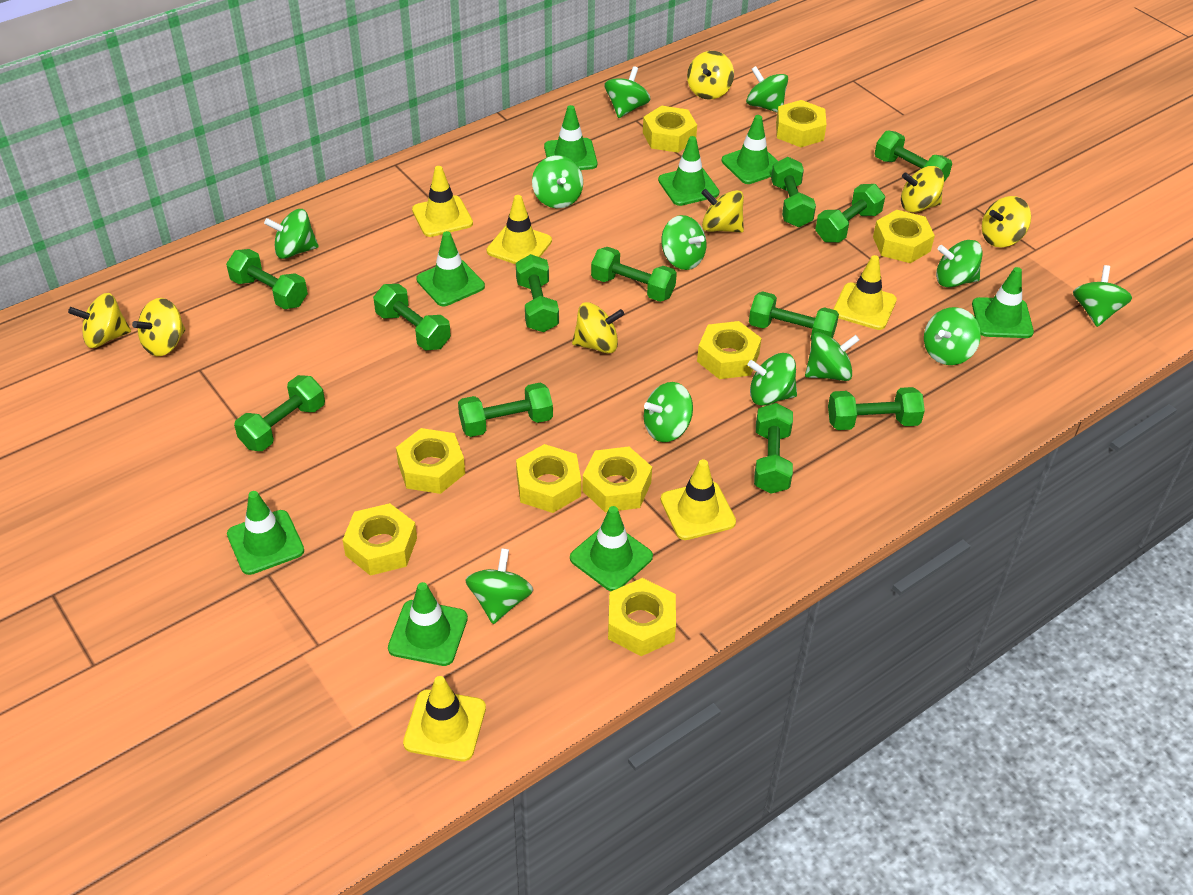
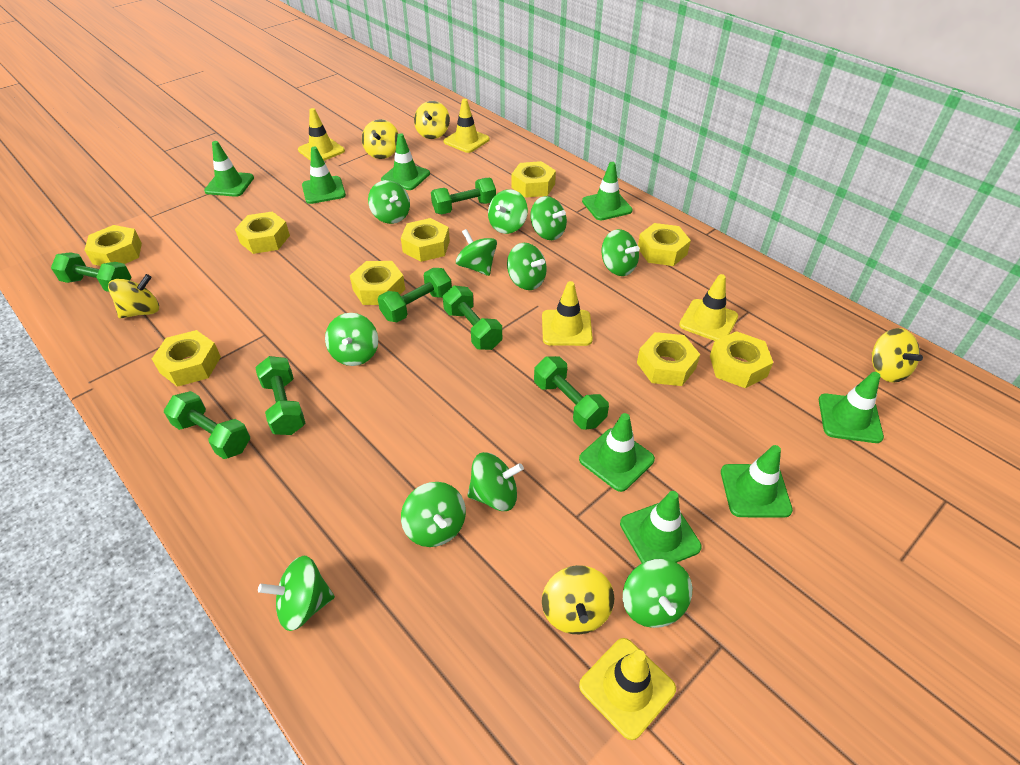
green dumbbell: [226,249,308,309] [234,375,325,451] [373,284,451,351] [458,383,553,437] [516,254,559,332] [591,247,677,302] [749,291,839,339] [754,403,793,494] [771,157,816,227] [815,184,885,243] [828,387,925,430] [875,131,952,182] = 12 -> [51,252,131,292] [164,391,250,459] [255,356,305,435] [378,268,452,322] [431,178,496,214] [443,286,502,350] [534,356,609,430] = 7
green spinning top: [264,209,319,259] [465,548,533,624] [532,155,583,208] [605,66,650,118] [644,382,693,442] [661,215,706,270] [746,66,788,112] [748,353,797,406] [805,332,860,381] [924,307,981,365] [936,240,982,288] [1073,265,1132,327] = 12 -> [258,555,335,631] [325,313,378,366] [368,180,410,224] [401,482,466,547] [456,229,497,276] [467,452,524,511] [488,189,528,234] [507,243,547,290] [530,196,567,240] [602,229,640,276] [623,559,692,628] = 11
yellow spinning top: [68,293,131,348] [132,298,186,356] [572,302,625,354] [687,51,734,100] [701,189,744,233] [901,166,944,213] [982,196,1031,247] = 7 -> [108,274,159,319] [362,119,398,159] [414,101,450,139] [542,565,614,634] [872,328,923,383] = 5

